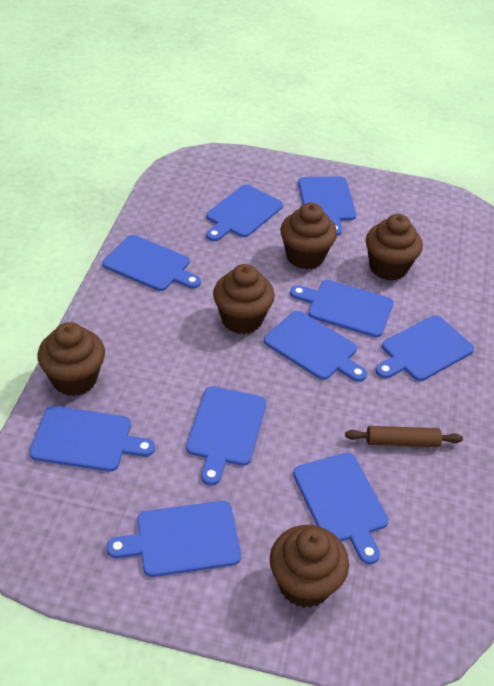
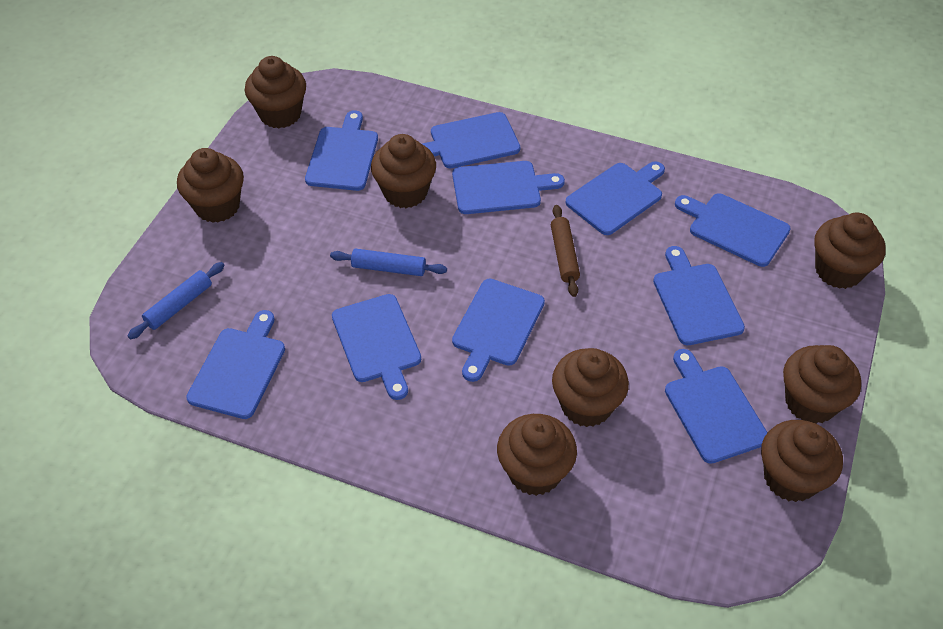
blue rolling pin: none = 0 -> [128,262,225,339] [330,249,447,276] = 2
brown cupcake: [38,322,105,396] [213,264,275,334] [270,525,349,608] [280,203,337,269] [366,214,423,281] = 5 -> [177,148,244,223] [245,56,306,128] [371,134,436,208] [497,414,577,496] [552,348,629,427] [761,420,843,502] [783,345,861,424] [814,213,886,289] = 8

